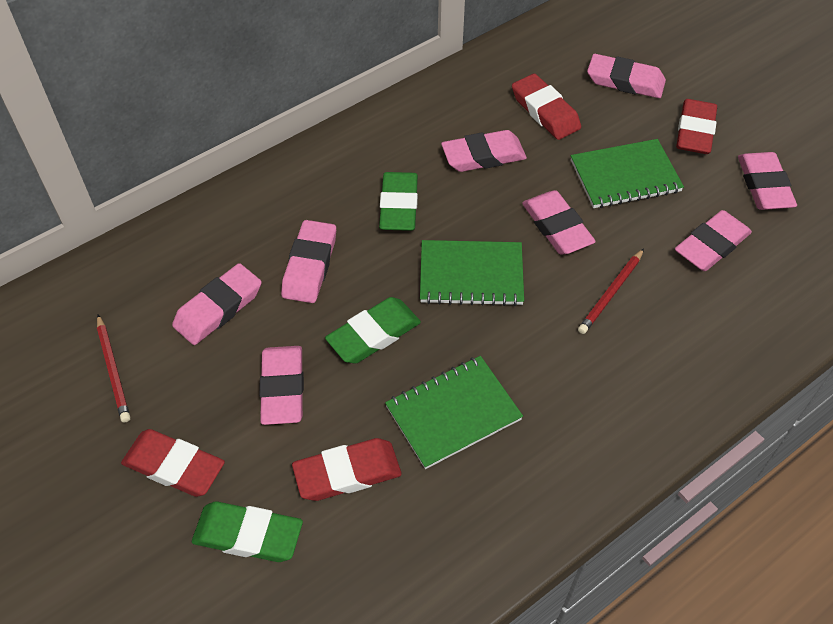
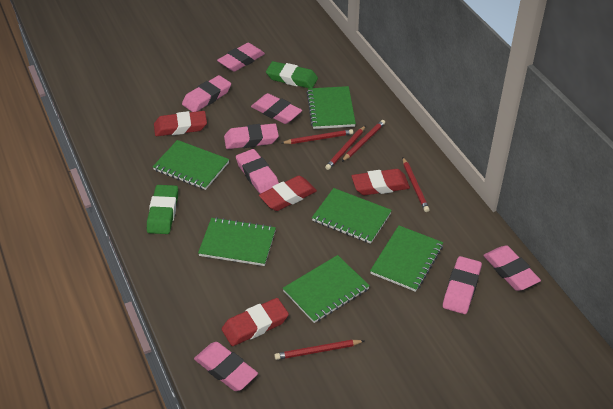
green eraser: [192,501,303,562] [325,297,421,364] [379,172,418,231] = 3 -> [147,185,178,234] [266,61,318,88] = 2
green notebook: [385,356,523,469] [420,240,524,306] [571,139,684,208] = 3 -> [153,140,229,190] [198,217,276,266] [283,255,370,323] [307,86,356,129] [312,188,392,244] [370,226,443,292] = 6
red pencil: [97,315,130,423] [578,248,644,334] = 2 -> [274,340,365,360] [282,129,353,144] [325,125,366,170] [342,120,385,162] [403,158,430,212] = 5

